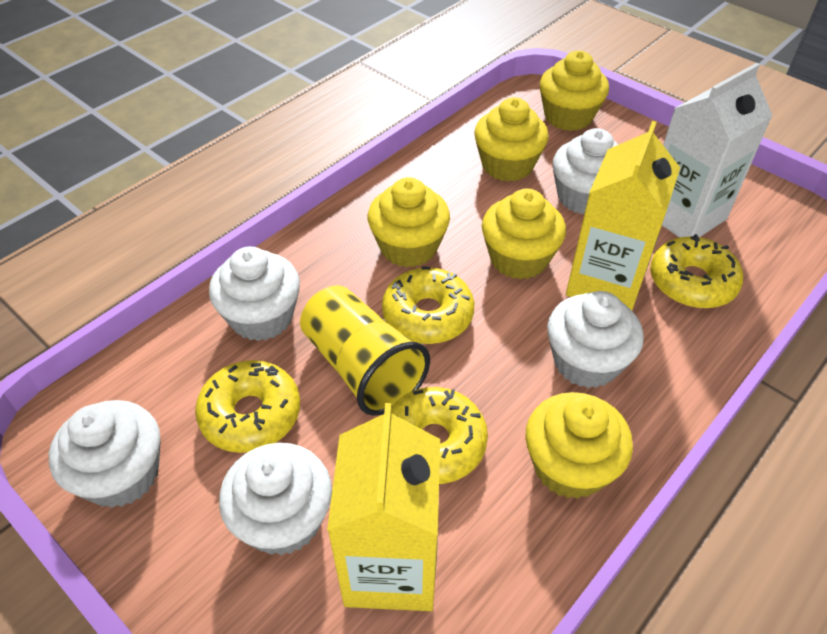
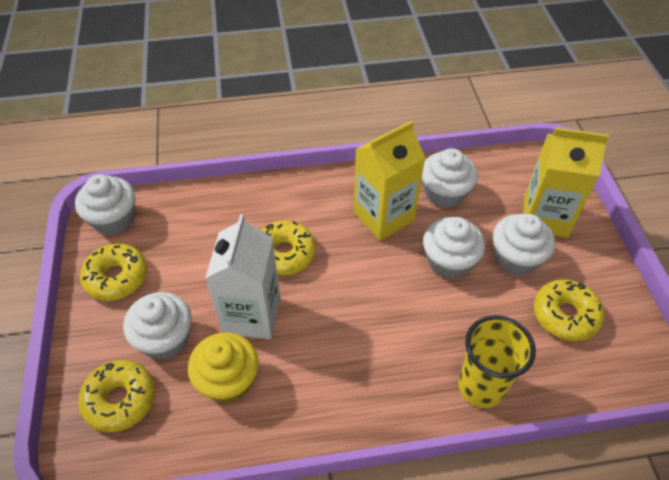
yellow cupcake: [368,177,450,268] [474,97,549,182] [482,189,566,279] [526,392,633,499] [540,51,609,131] = 5 -> [188,332,259,403] = 1

